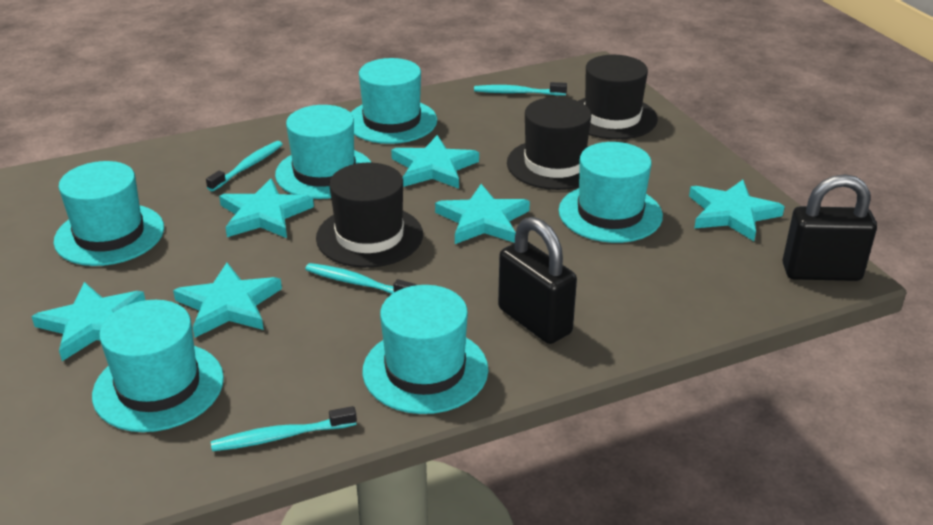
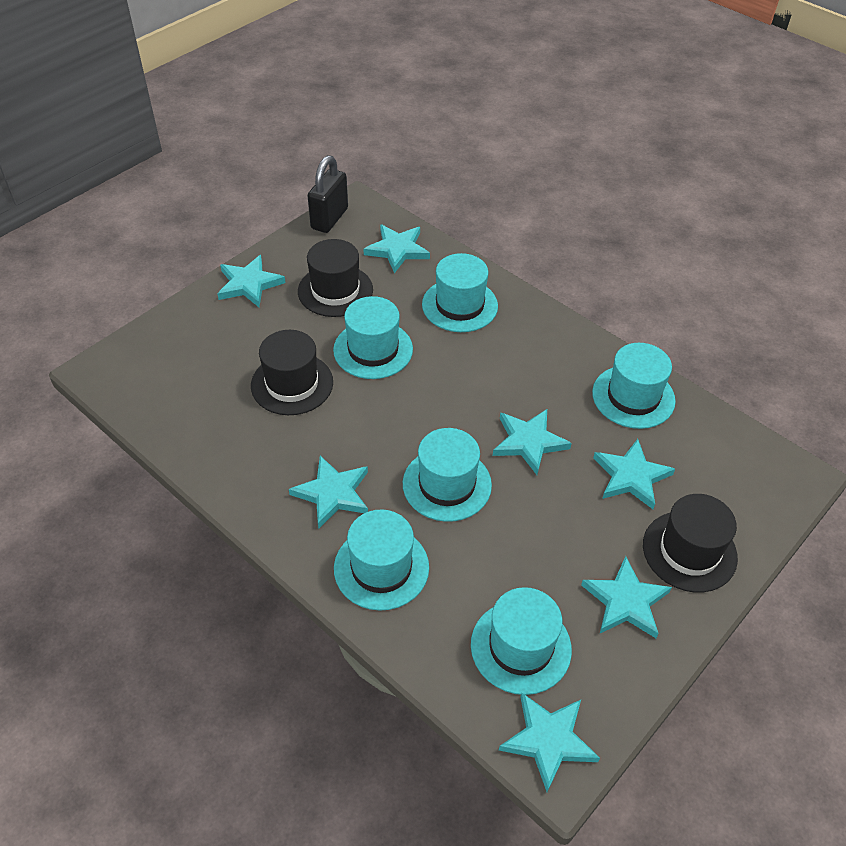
black padlock: [498,217,577,344] [783,174,877,281] = 2 -> [308,155,348,233] = 1
turquoise star: [31,282,145,361] [173,263,282,337] [219,179,314,238] [391,135,479,189] [435,184,530,244] [689,180,785,241] = 6 -> [217,255,286,307] [289,456,368,529] [363,224,430,273] [493,409,572,475] [499,693,600,792] [581,556,672,638] [593,439,675,509] = 7
turquoise toothbrush: [206,141,283,191] [211,406,357,451] [305,263,417,294] [474,82,567,96] = 4 -> none = 0

